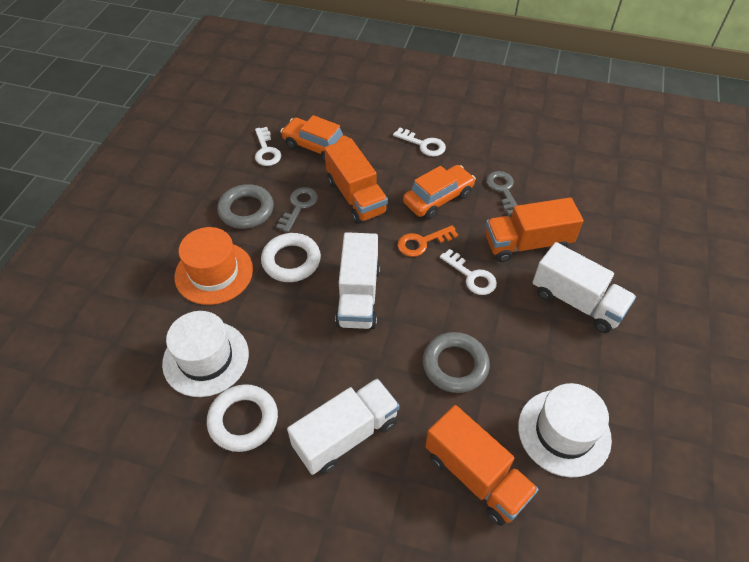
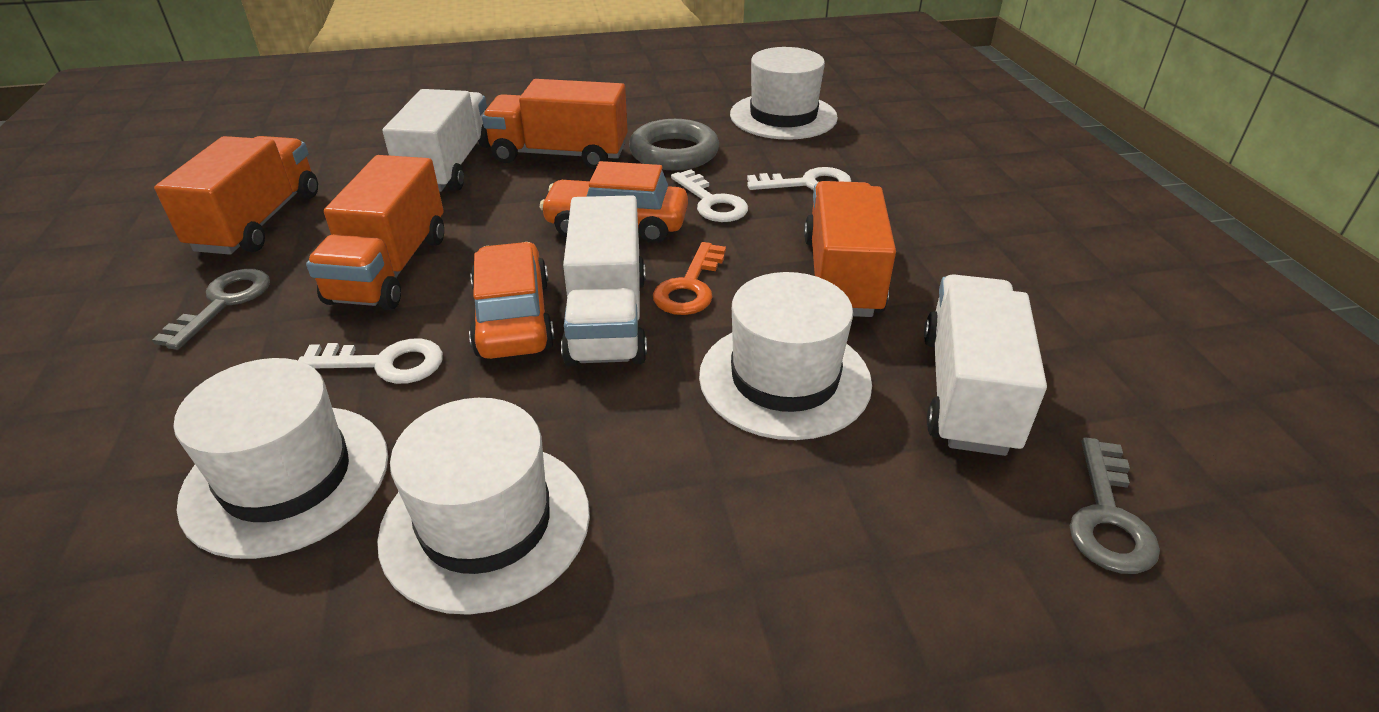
grey ring: [217,184,274,229] [423,332,490,393] = 2 -> [629,119,719,170] = 1
orange hat: [175,227,253,305] = 1 -> none = 0
orange truck: [324,138,388,224] [425,405,539,526] [485,197,583,262] = 3 -> [154,136,318,255] [306,155,444,310] [482,79,628,169] [804,181,896,317] = 4
white hat: [162,311,249,397] [518,383,612,477] = 2 -> [174,358,388,559] [377,398,590,615] [699,272,872,440] [730,47,838,140] = 4
white ring: [207,384,278,452] [261,233,321,282] = 2 -> none = 0

